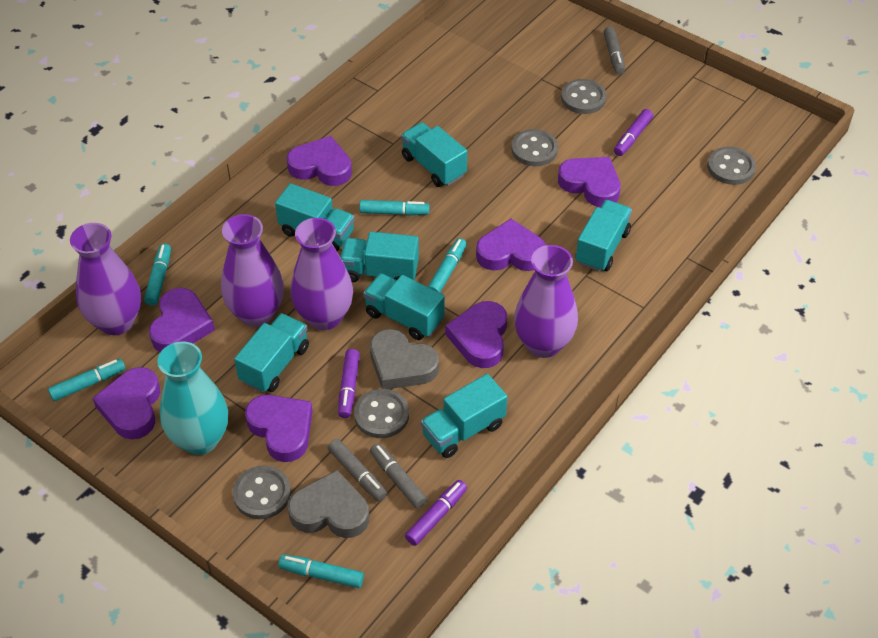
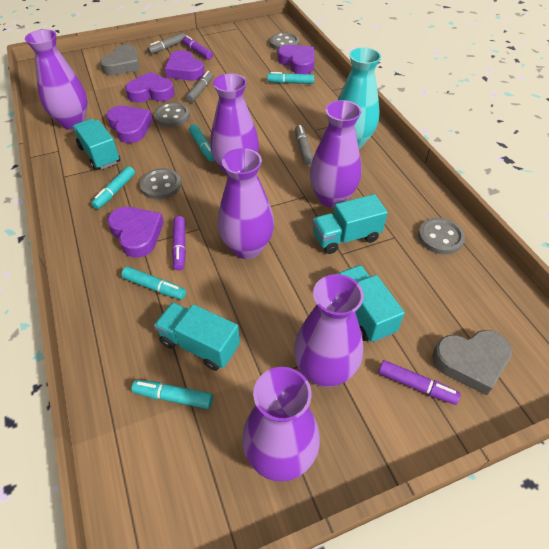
grey button: [233,466,291,519] [354,389,409,438] [511,129,558,166] [561,79,607,114] [707,147,756,185] = 5 -> [140,168,181,200] [154,102,190,127] [270,33,300,50] [418,218,465,254] = 4
purple heart: [93,367,160,440] [149,288,215,352] [245,395,312,462] [287,136,352,186] [446,301,507,368] [476,219,546,271] [558,157,621,207] = 7 -> [106,106,153,143] [107,207,164,258] [125,72,175,103] [165,50,205,81] [278,45,314,74] = 5
purple vase: [70,223,141,335] [221,214,284,327] [291,218,353,330] [514,245,578,358] = 4 -> [25,29,88,129] [211,73,259,177] [218,148,274,259] [242,367,320,482] [294,274,364,387] [310,100,361,208] = 6
turquoise truck: [234,313,309,393] [275,183,355,251] [340,232,419,282] [363,273,445,340] [401,122,467,187] [421,374,507,458] [576,200,632,272] = 7 -> [73,119,120,170] [154,302,240,371] [313,194,388,254] [337,265,405,343] = 4

